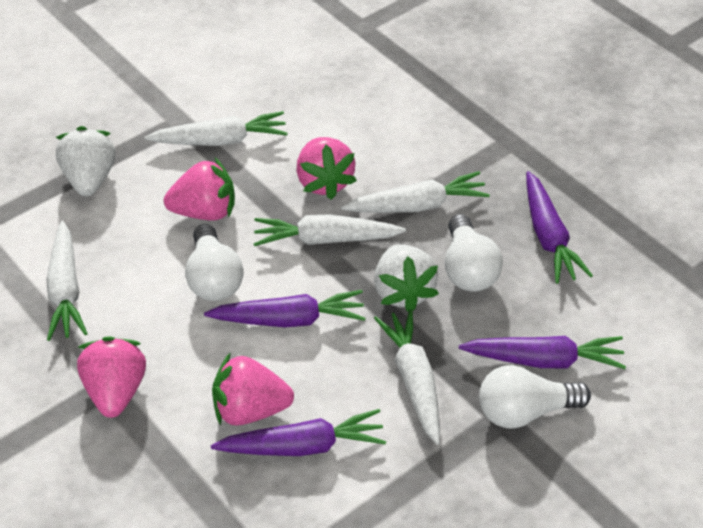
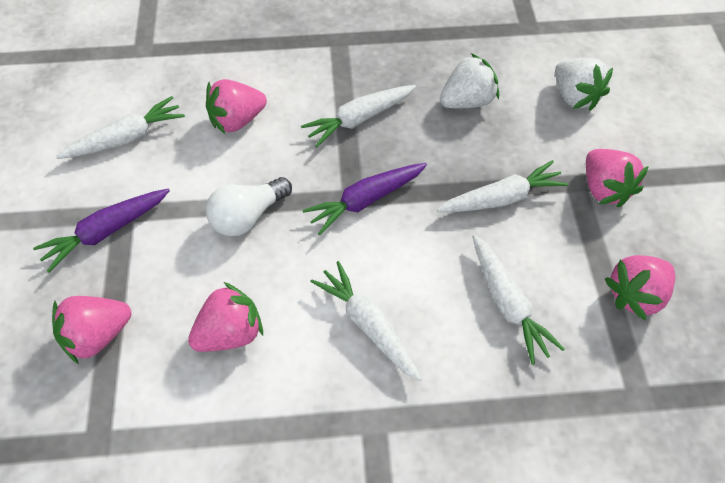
pink strawberry: [77,336,146,418] [164,158,235,221] [212,353,294,426] [296,137,357,200] = 4 -> [52,296,131,364] [188,282,263,352] [206,79,267,134] [586,149,649,208] [605,255,675,320] = 5
purple carrot: [204,290,365,327] [211,409,386,456] [459,336,626,369] [526,171,593,283] = 4 -> [33,189,170,273] [302,163,427,235] = 2
white light bulb: [185,224,244,301] [445,214,503,291] [479,365,591,428] = 3 -> [206,177,292,236] = 1

